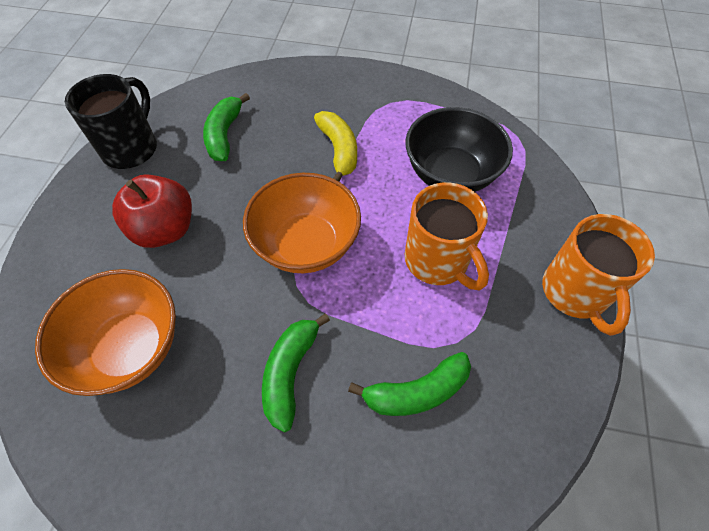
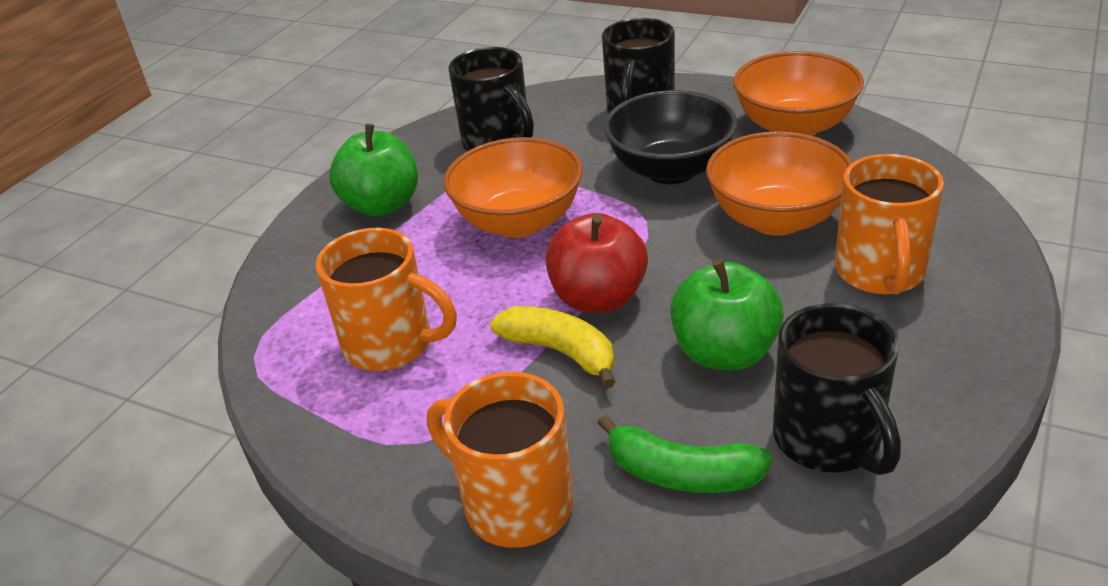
black mug: [65,74,157,169] = 1 -> [449,47,534,151] [602,18,675,114] [773,303,901,475] = 3
green apple: none = 0 -> [329,124,418,217] [670,259,784,370] = 2
green banana: [203,93,250,161] [262,313,330,433] [348,352,471,416] = 3 -> [597,415,773,493] = 1
orange bowl: [35,269,176,396] [243,173,361,273] = 2 -> [443,137,582,238] [706,131,852,236] [733,51,864,136] = 3
orange mug: [405,182,489,290] [542,214,655,336] = 2 -> [316,228,457,371] [427,372,573,548] [835,154,944,294] = 3

